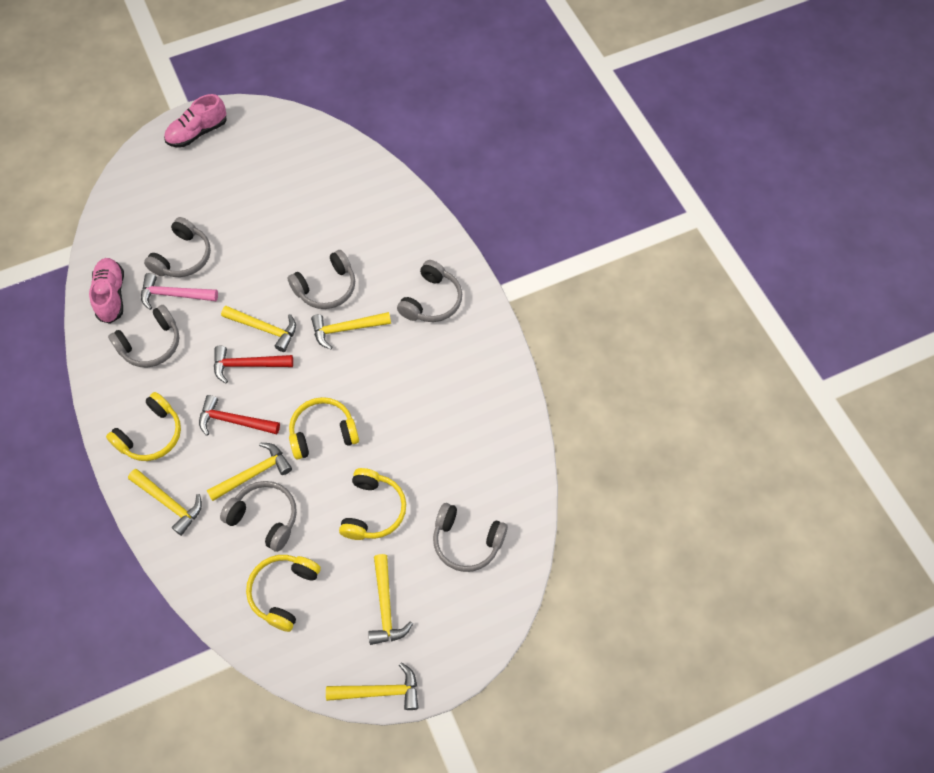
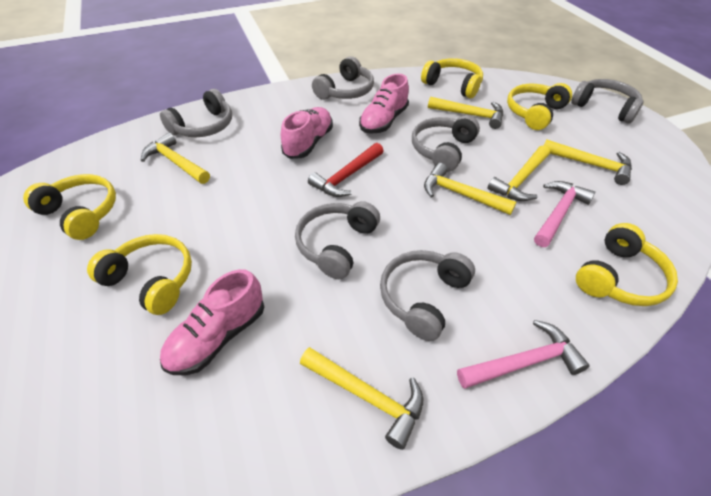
pink hammer: [141,273,218,310] = 1 -> [457,320,590,389] [534,181,596,247] = 2
pink shoe: [89,258,124,324] [164,94,227,147] = 2 -> [160,269,264,376] [281,107,333,159] [359,74,409,134] = 3
red hammer: [199,395,280,436] [214,346,293,384] = 2 -> [308,143,384,197] = 1
yellow headphones: [106,392,181,461] [246,555,321,632] [289,397,359,459] [339,468,406,540] = 4 -> [23,174,116,240] [87,234,192,315] [421,58,483,98] [507,83,572,130] [576,223,678,306] = 5

